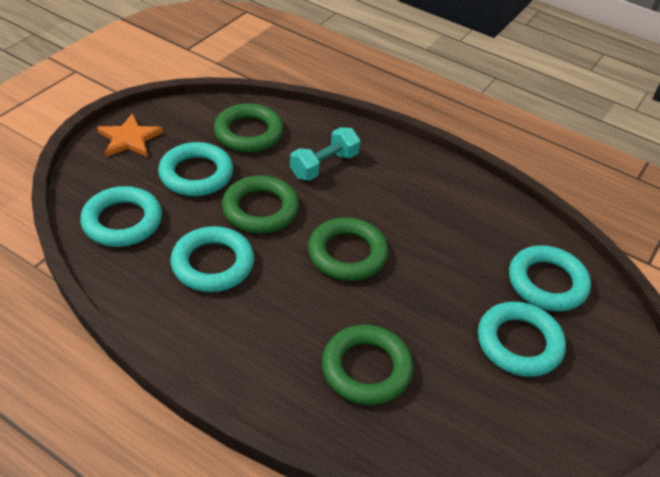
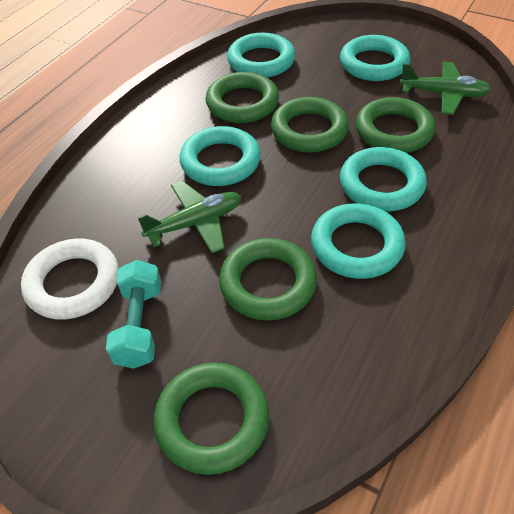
green plane: none = 0 -> [137,181,242,254] [400,62,492,115] = 2
green ring: [214,103,284,153] [222,175,299,234] [308,217,388,281] [322,325,413,405] = 4 -> [153,363,269,475] [205,72,279,123] [219,238,317,321] [271,97,349,153] [356,97,436,153] = 5
orange star: [97,113,163,157] = 1 -> none = 0
white ring: none = 0 -> [21,239,119,320] = 1

